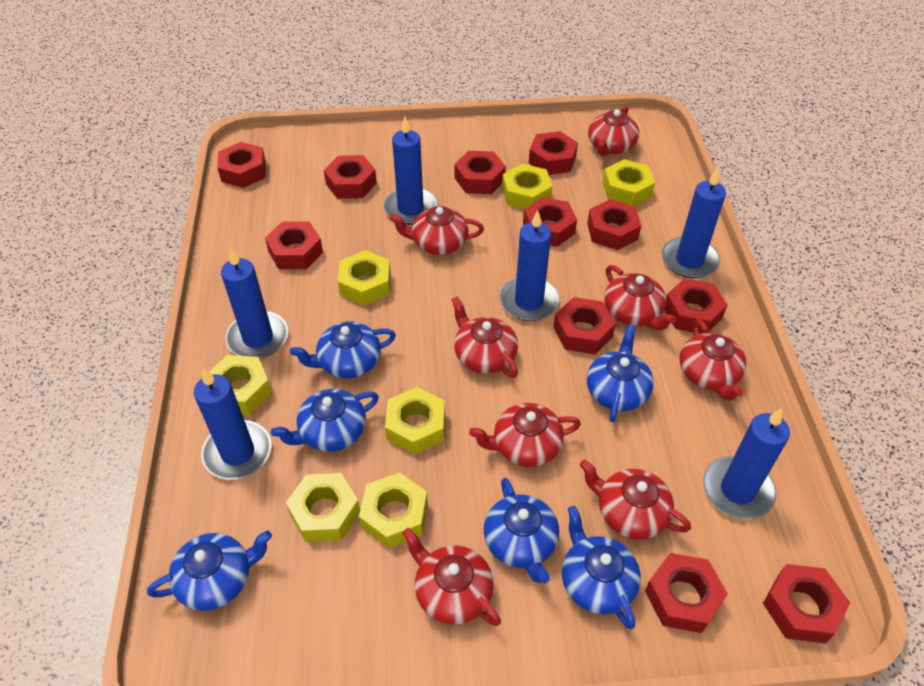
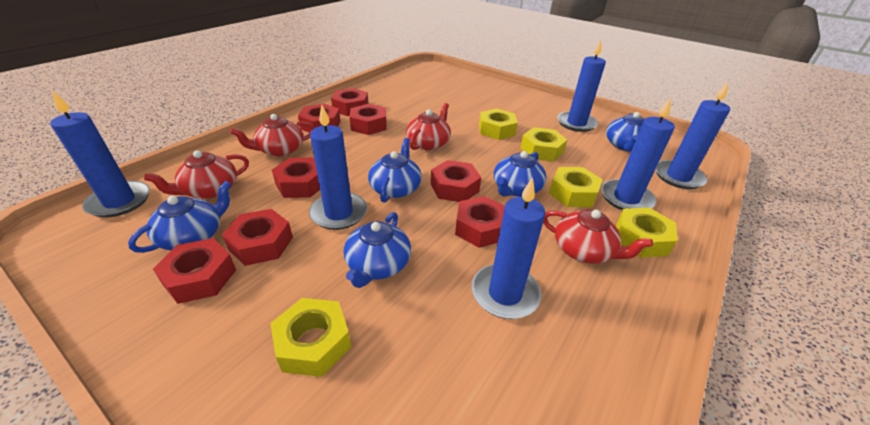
blue teapot: [147,530,272,611] [271,389,379,452] [290,322,396,378] [484,478,559,583] [562,506,641,629] [587,324,654,422] = 6 -> [128,181,232,253] [344,212,411,288] [368,138,422,203] [494,151,546,197] [606,112,645,152] = 5
red nut: [217,142,266,188] [265,221,323,269] [324,155,377,199] [454,151,506,194] [523,197,577,247] [529,131,578,175] [553,297,616,354] [587,199,641,250] [645,553,728,633] [665,278,727,334] [763,564,850,644] = 11 -> [153,238,236,304] [222,209,293,266] [272,158,320,198] [298,104,341,133] [331,88,368,116] [349,104,387,135] [431,160,481,202] [455,196,505,248] = 8
red teapot: [389,206,484,255] [402,528,501,626] [451,297,518,378] [469,403,581,467] [580,459,691,539] [588,106,639,156] [604,265,676,331] [680,319,747,401] = 8 -> [144,150,249,199] [230,114,314,157] [406,103,451,150] [543,210,653,264] = 4
yellow nut: [209,355,272,415] [286,473,360,542] [338,250,391,306] [359,473,428,548] [385,387,445,455] [502,164,553,209] [603,159,655,206] = 7 -> [270,298,351,377] [479,109,518,140] [520,127,567,162] [549,167,603,207] [616,208,677,258] = 5

